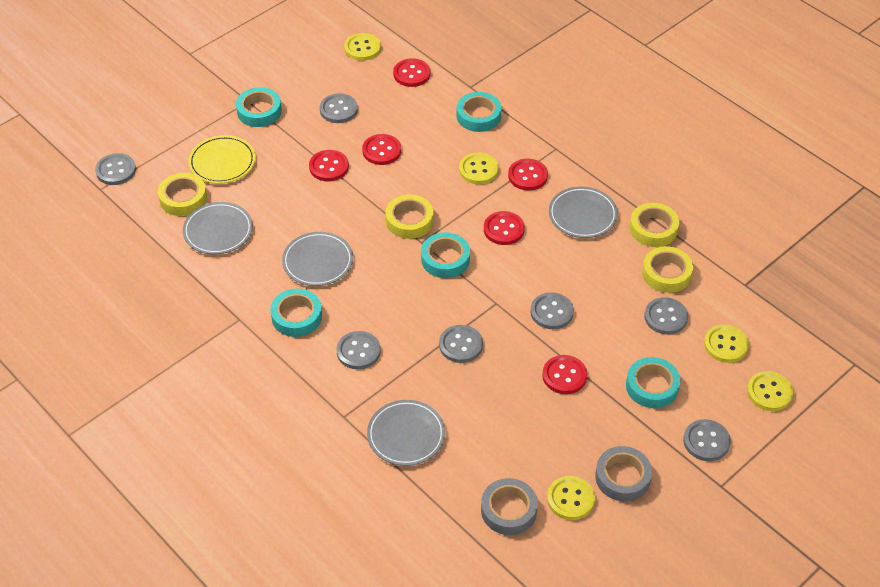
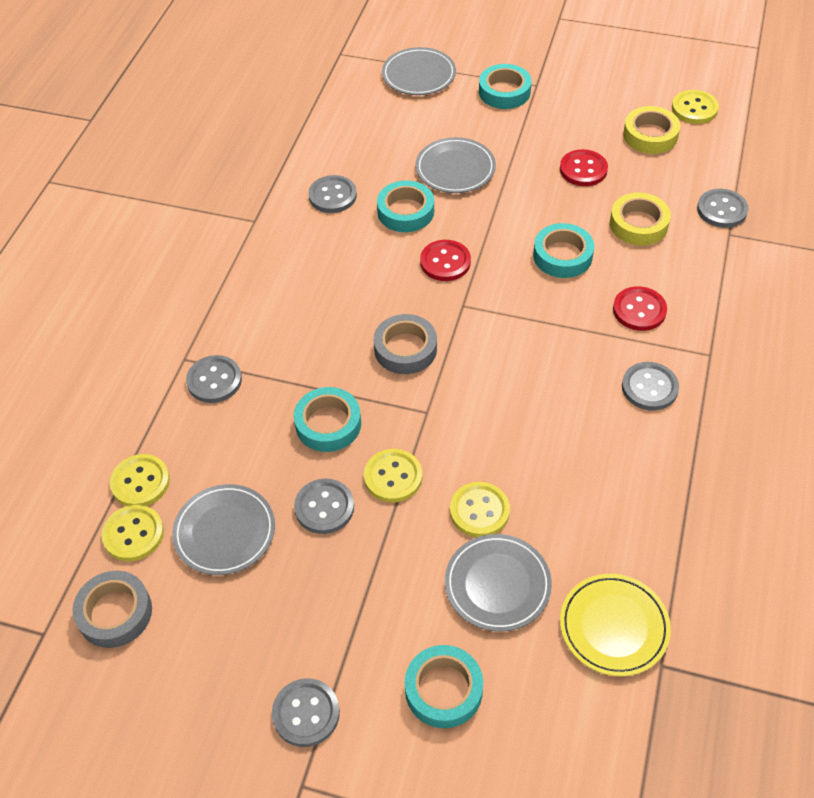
grey button: [95,153,136,185] [320,93,358,123] [336,331,381,369] [439,325,483,363] [531,292,574,329] [644,297,688,335] [683,419,731,461] = 7 -> [186,355,242,403] [272,678,340,747] [294,479,354,534] [308,175,357,213] [622,362,679,411] [697,189,748,228] = 6
red button: [309,150,349,181] [362,134,401,165] [393,58,430,87] [484,211,525,245] [508,159,548,191] [542,355,587,394] = 6 -> [420,240,471,281] [560,149,608,186] [613,286,667,331] = 3
yellow tape: [158,173,207,216] [386,195,433,239] [630,203,679,247] [642,246,693,293] = 4 -> [610,193,671,246] [623,106,680,154] = 2

